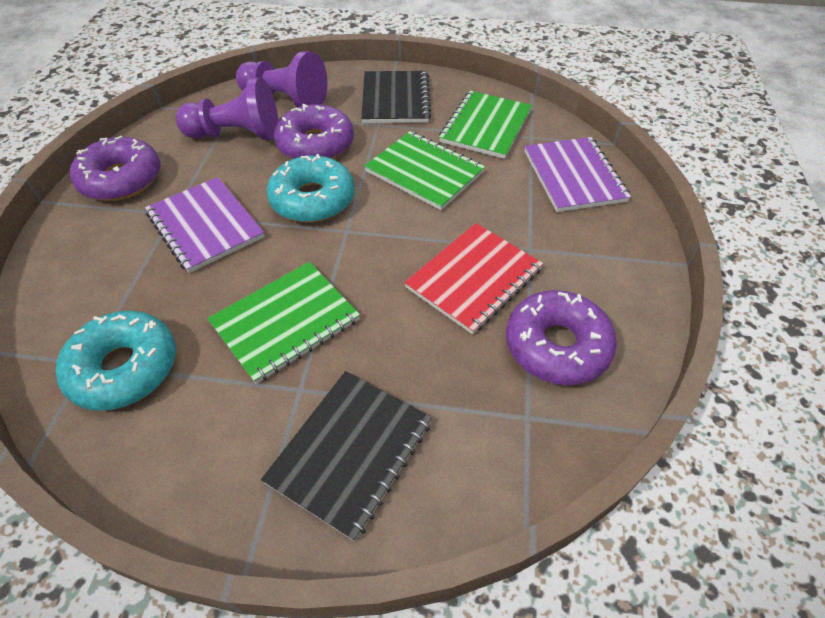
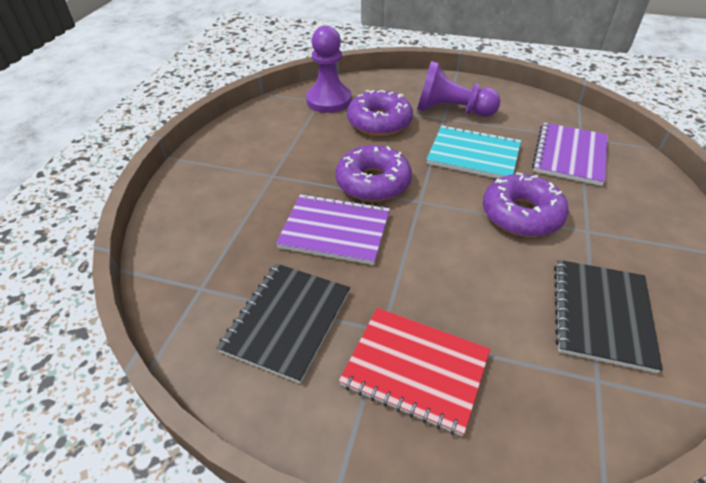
green notebook: [208,262,360,384] [364,131,485,210] [439,91,532,159] = 3 -> none = 0
turquoise donut: [56,311,176,411] [267,154,355,222] = 2 -> none = 0
turquoise notebook: none = 0 -> [426,125,521,179] = 1

